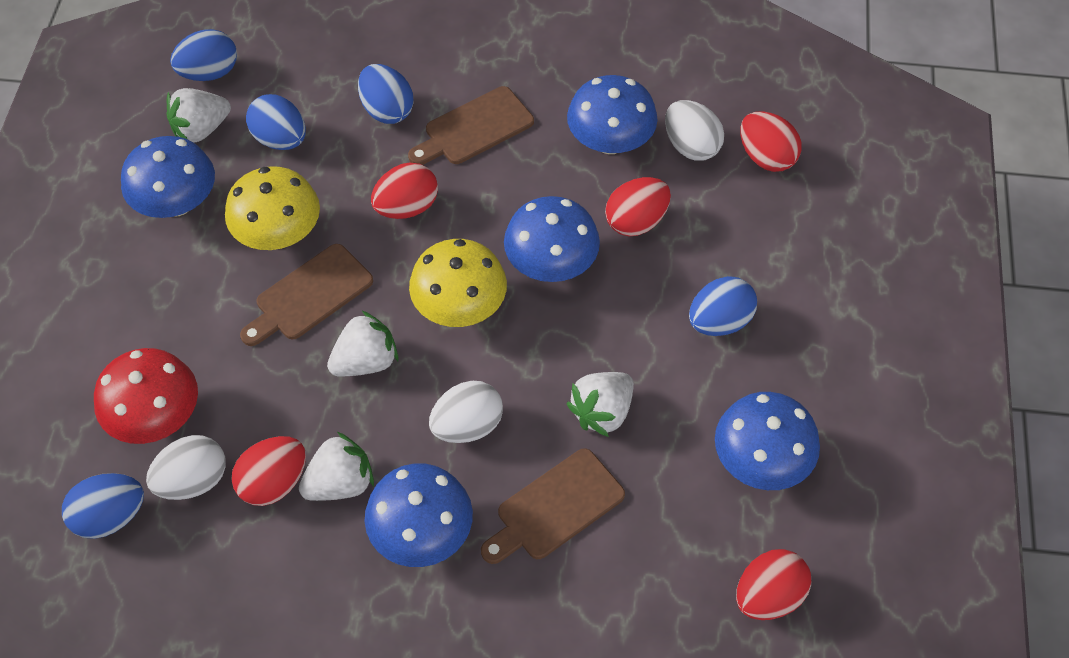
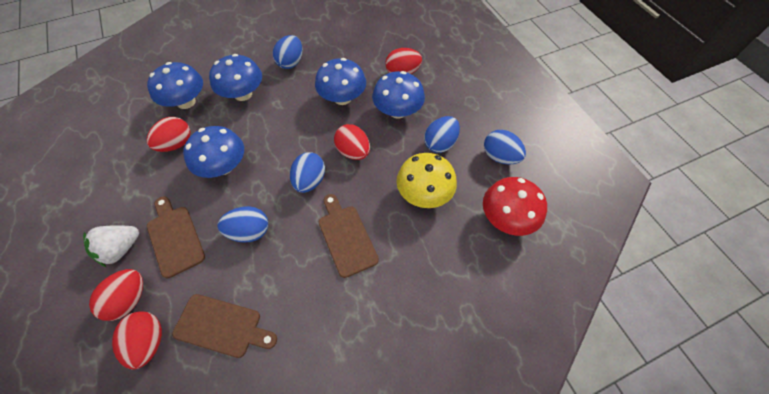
white egg: [146,435,226,500] [429,381,503,443] [665,100,724,161] = 3 -> none = 0
white strawberry: [166,88,231,142] [299,432,374,501] [327,311,398,376] [566,372,634,437] = 4 -> [83,225,139,267] = 1
yellow mushroom: [225,166,320,250] [409,239,507,327] = 2 -> [396,153,457,208] = 1

